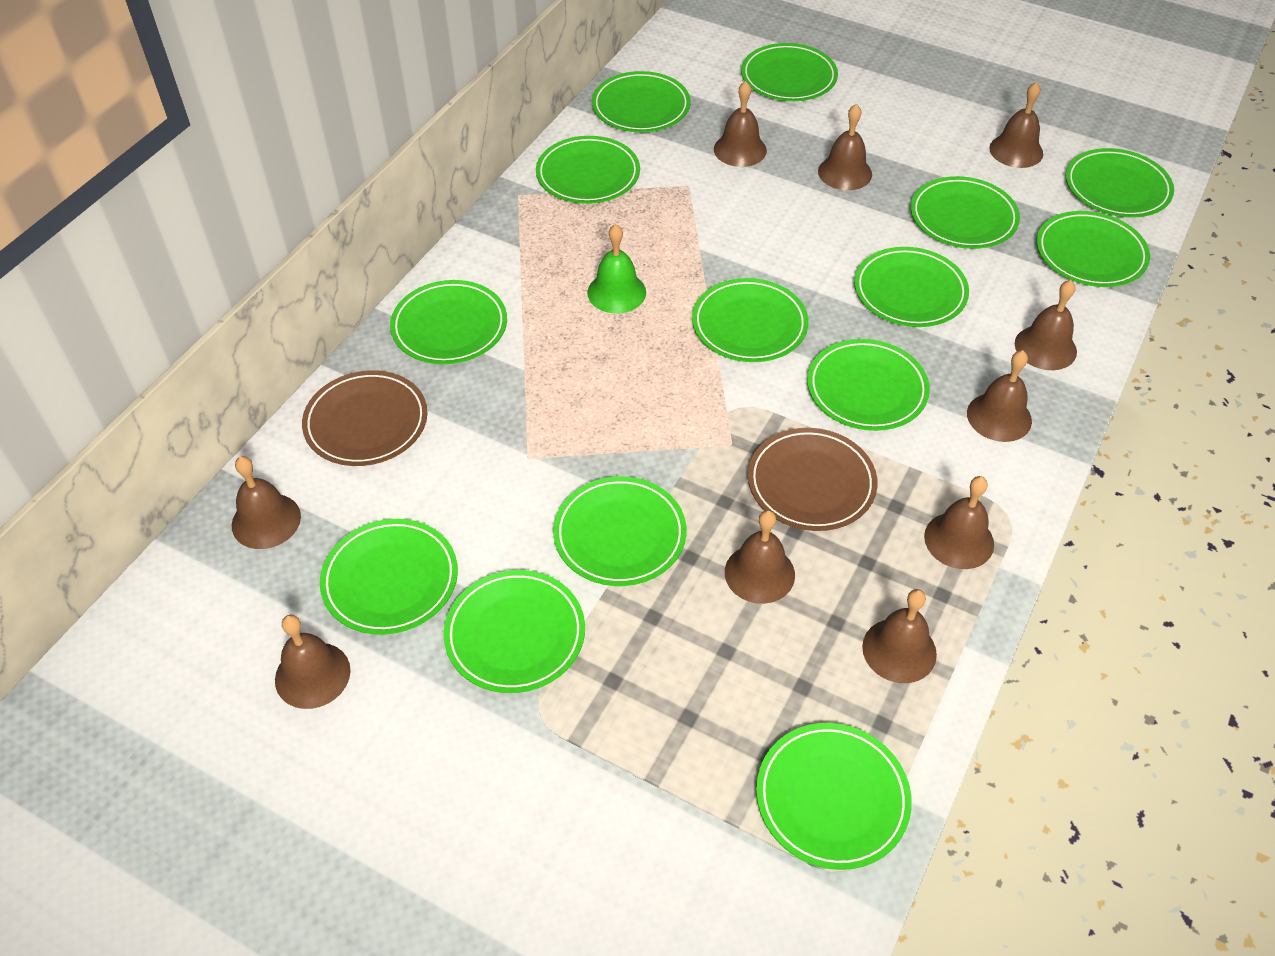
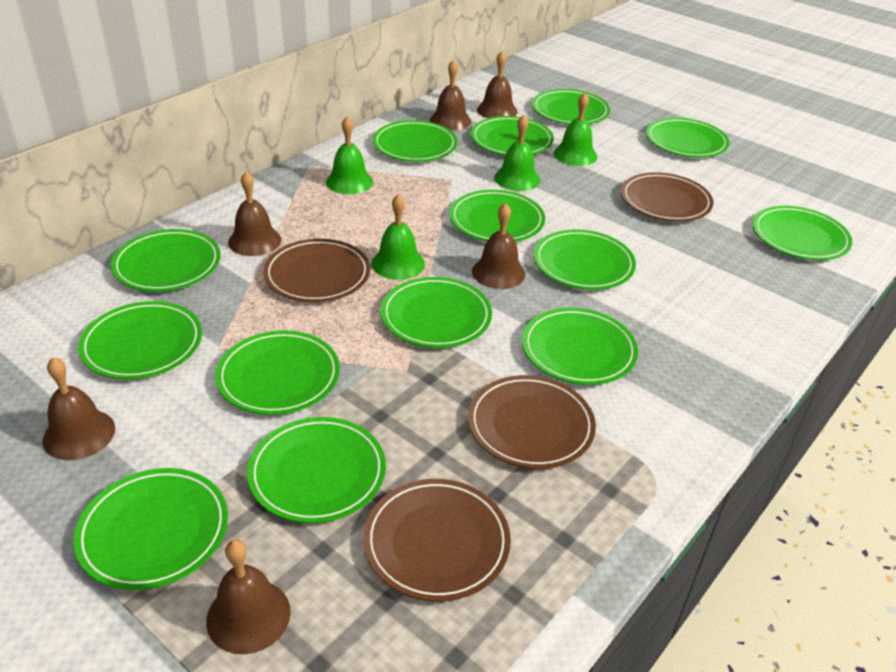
brown bell: [232,456,301,549] [275,615,351,709] [714,81,767,167] [725,510,795,604] [818,104,872,190] [862,589,937,683] [924,476,994,569] [967,350,1032,442] [989,82,1043,168] [1015,280,1077,370] = 10 -> [42,357,115,460] [206,539,291,654] [228,172,281,256] [430,60,471,131] [472,203,525,289] [477,51,518,118] = 6
brown plate: [302,370,427,466] [748,428,877,531] = 2 -> [263,239,370,302] [363,479,511,602] [468,375,596,469] [621,172,714,222] = 4
green bell: [587,224,646,314] = 1 -> [326,117,373,194] [371,194,425,280] [494,115,540,191] [553,93,597,166] = 4

